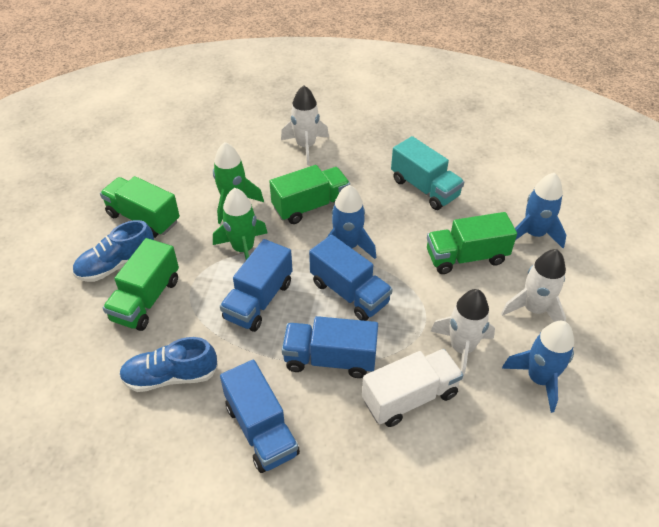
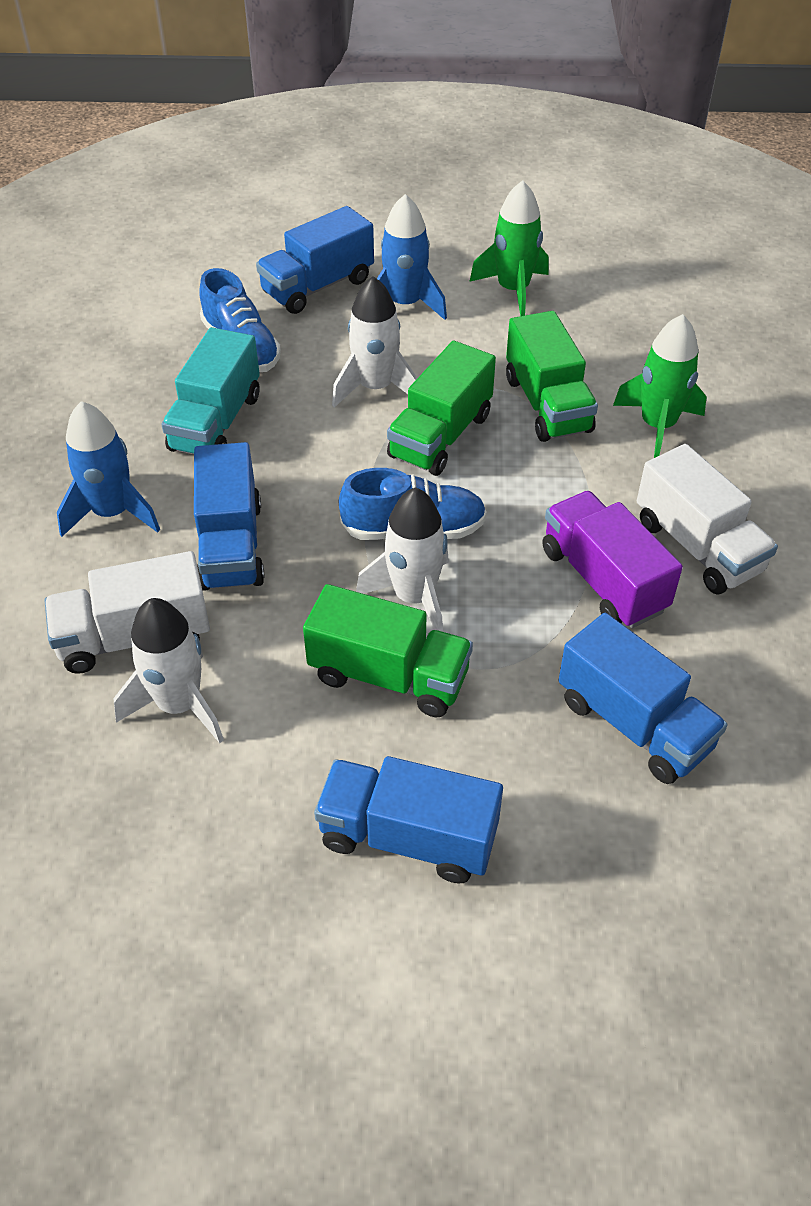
blue rocket: [327,185,376,259] [502,321,574,413] [515,173,566,248] = 3 -> [57,401,160,537] [377,194,447,320] = 2
green truck: [100,176,180,238] [103,238,179,331] [269,165,350,224] [427,212,517,274] = 4 -> [303,584,473,717] [387,341,496,476] [506,311,598,442] = 3
purple truck: none = 0 -> [542,491,683,628] = 1
white truck: [362,349,463,427] = 1 -> [44,551,210,674] [637,444,778,594] = 2

